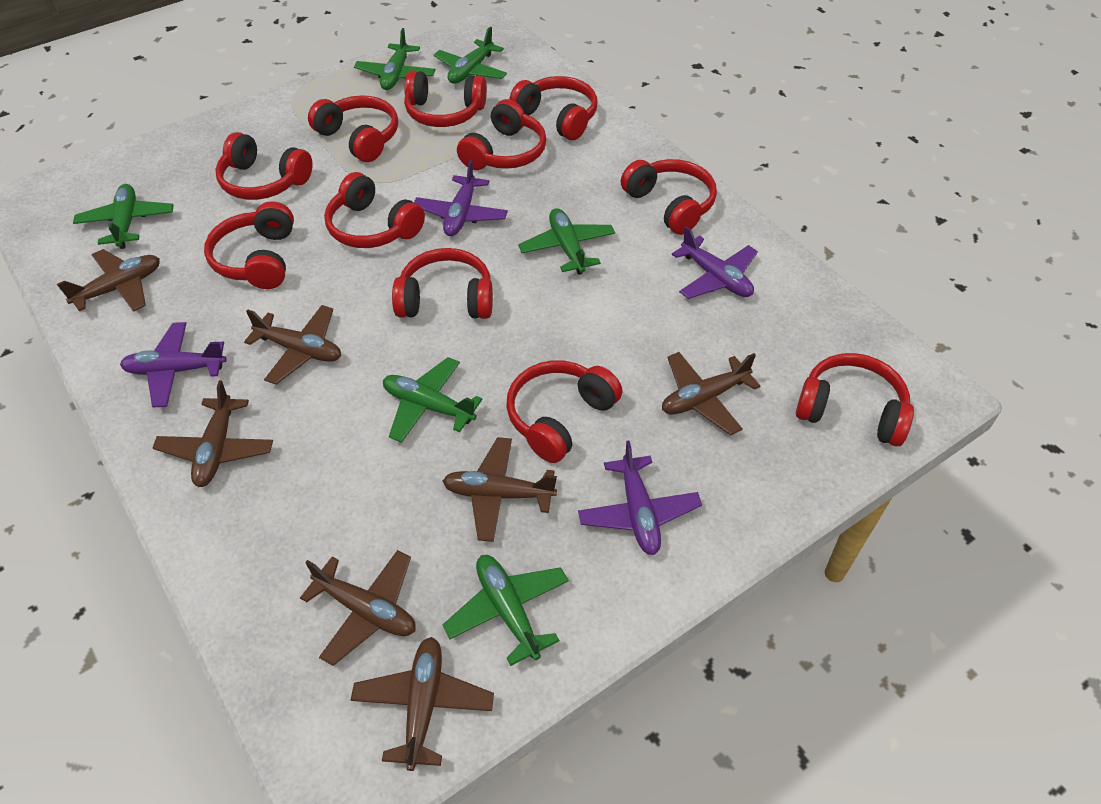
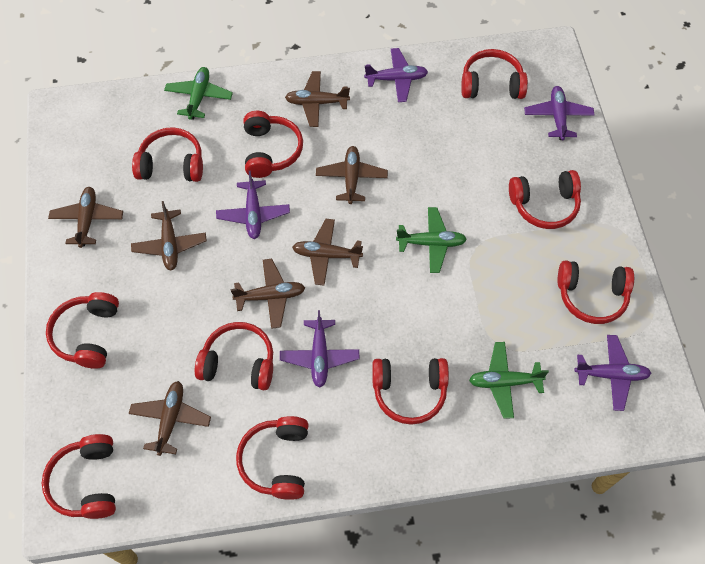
green plane: [73,184,173,249] [354,28,436,90] [383,357,482,443] [434,27,507,84] [442,555,569,666] [518,208,615,275] = 6 -> [164,67,233,120] [396,207,467,273] [469,342,549,419] = 3
purple plane: [120,322,226,407] [414,160,508,236] [578,441,702,555] [672,226,758,299] = 4 -> [216,171,290,239] [280,310,359,388] [364,48,428,102] [524,86,595,140] [574,335,651,411] = 5
red headphones: [204,201,294,289] [215,132,313,200] [308,95,398,162] [324,172,425,248] [392,248,493,319] [404,71,487,127] [457,99,546,170] [506,360,622,463] [509,76,597,140] [621,159,717,235] [796,353,914,446] = 11 -> [42,434,116,519] [46,292,119,369] [132,127,203,182] [195,322,273,390] [236,416,308,500] [243,111,303,178] [372,358,449,425] [461,49,528,99] [509,170,581,229] [557,260,634,324] = 10

